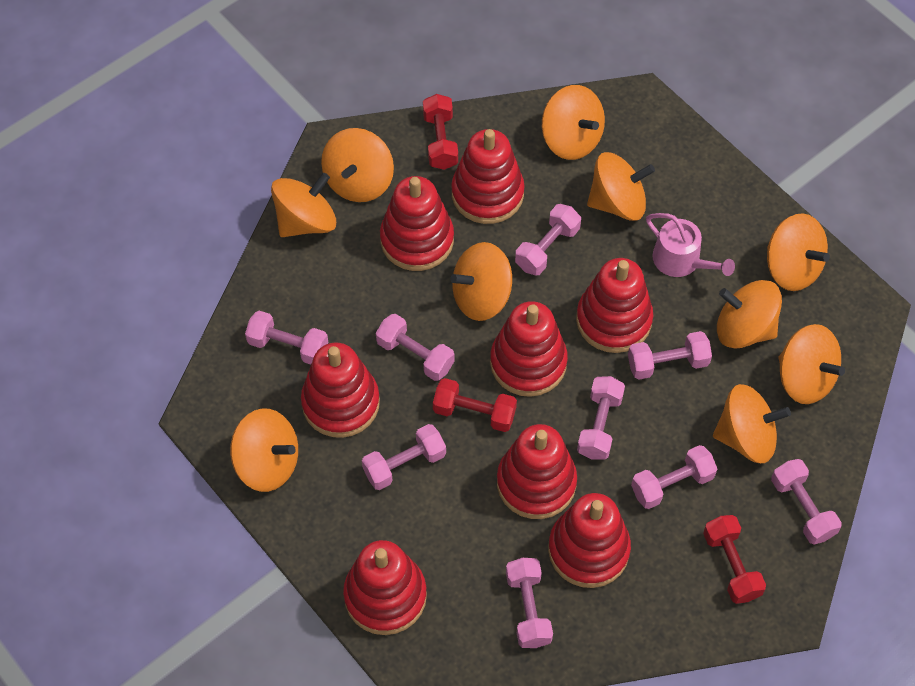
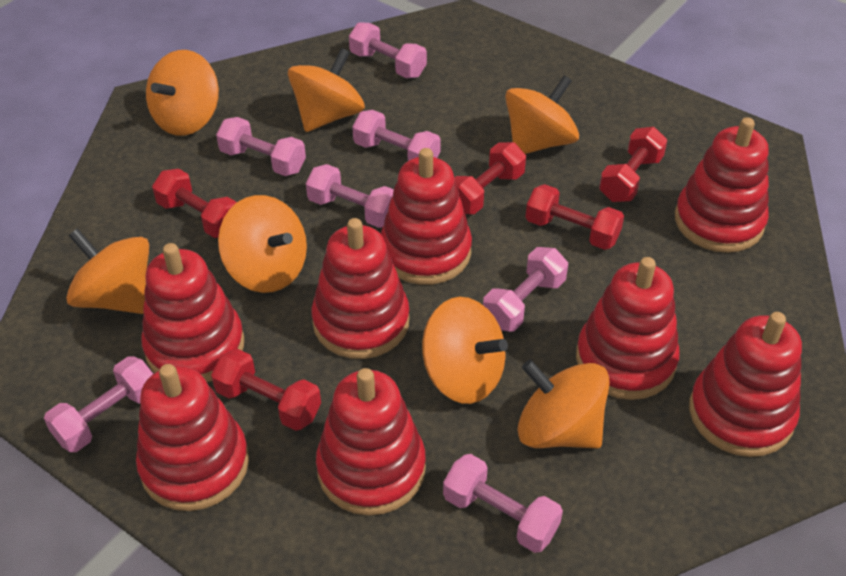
orange spinning top: [230,409,298,492] [271,173,336,237] [321,128,394,202] [450,242,512,321] [542,85,605,160] [587,152,655,221] [713,384,791,463] [717,280,782,349] [767,213,830,291] [778,324,845,404] = 10 -> [66,228,149,314] [146,50,219,136] [218,195,307,293] [288,48,365,132] [422,297,508,404] [505,75,579,154] [518,360,610,448] = 7
pink dumbbell: [245,311,328,364] [362,424,446,490] [376,314,455,381] [506,558,553,648] [515,204,581,276] [577,376,625,460] [628,331,712,380] [631,445,717,509] [771,459,842,544] = 9 -> [44,356,153,452] [216,117,306,176] [306,164,394,228] [349,22,427,78] [352,110,441,161] [443,454,563,553] [483,247,568,332] = 7
pink watering can: [646,213,735,277] = 1 -> none = 0
red dumbbell: [423,94,458,170] [433,378,517,432] [703,515,766,604] = 3 -> [152,169,237,238] [211,349,321,431] [454,142,526,214] [526,184,624,250] [599,127,668,202] = 5

